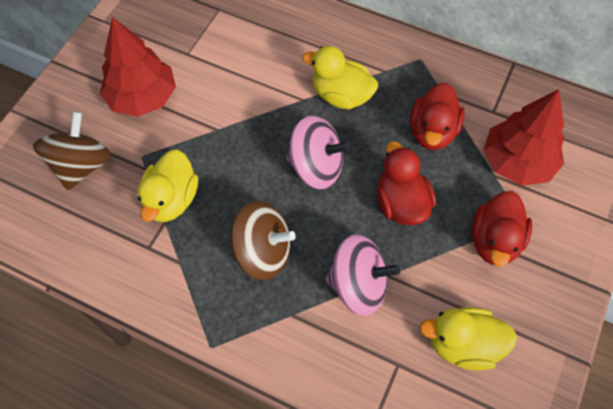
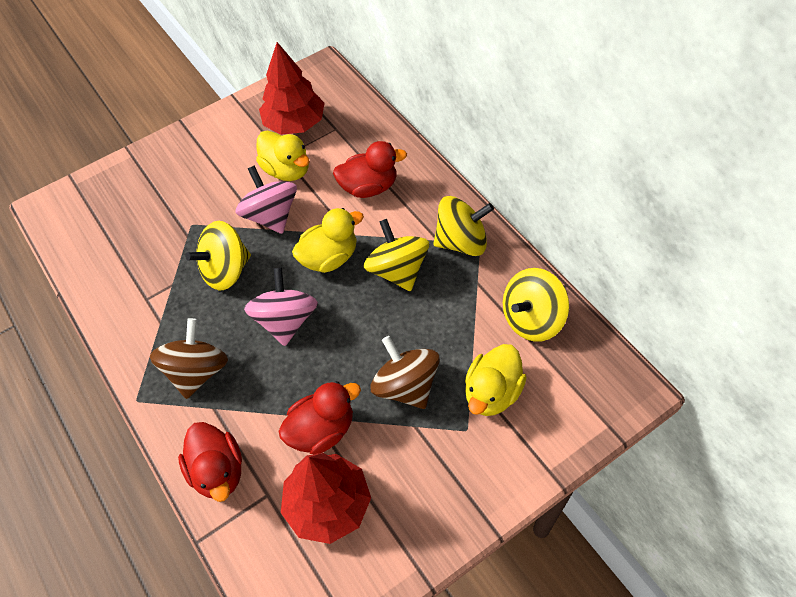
yellow spinning top: none = 0 -> [186,221,251,291] [364,219,429,291] [433,196,494,256] [503,268,569,342] = 4

